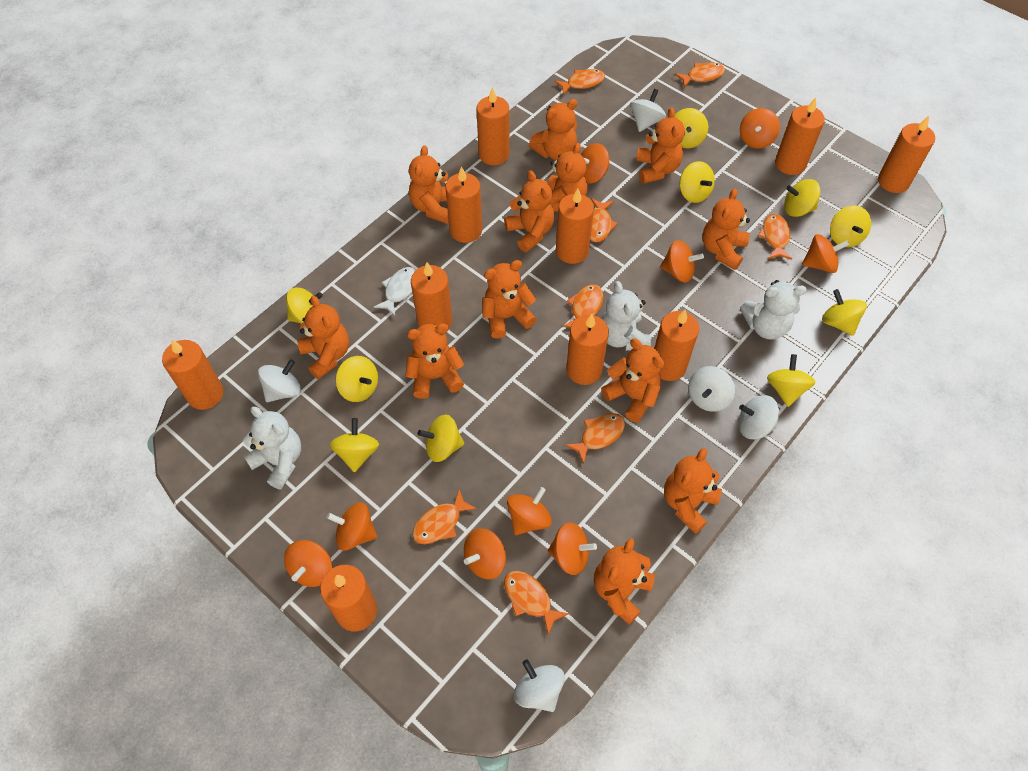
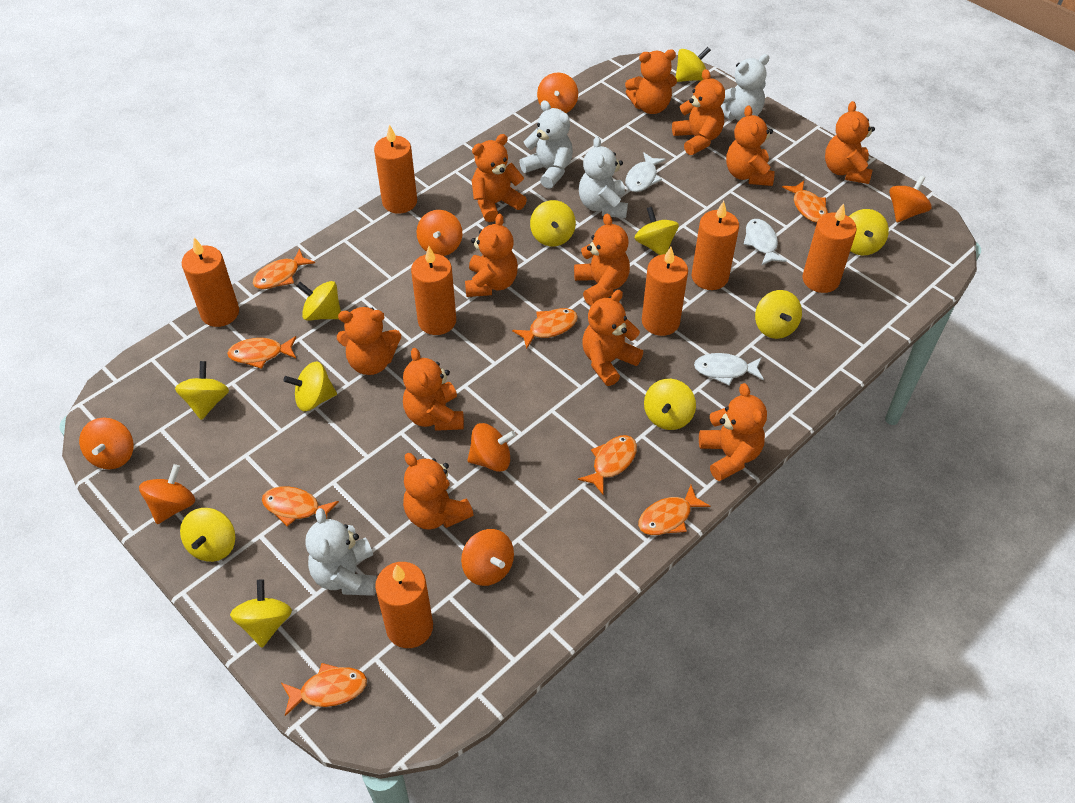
orange candle: [162,339,223,410] [320,565,377,631] [411,262,452,328] [446,166,482,243] [477,87,510,165] [556,189,594,264] [566,314,609,385] [655,310,699,381] [775,97,825,175] [878,116,935,193] = 10 -> [182,237,239,327] [374,124,417,214] [375,562,433,648] [411,246,456,335] [642,247,688,336] [692,201,739,290] [802,203,857,293] = 7
orange spinning top: [284,540,332,587] [326,502,377,551] [464,528,506,580] [507,487,552,535] [548,522,597,575] [581,143,609,183] [660,240,704,283] [740,108,780,149] [802,234,849,273] = 9 -> [79,418,133,469] [139,464,195,524] [417,210,462,256] [461,529,514,586] [467,423,516,472] [537,72,578,113] [889,176,931,223] = 7
white fish: [374,267,416,316] = 1 -> [625,152,666,192] [694,353,764,385] [743,219,787,266] = 3
white spinning top: [258,359,301,402] [514,659,565,712] [630,89,666,132] [688,366,735,412] [738,395,779,439] = 5 -> none = 0
white teddy bear: [243,407,301,490] [601,281,651,351] [740,280,807,340] = 3 -> [305,508,377,596] [519,100,573,189] [579,136,628,218] [721,54,770,121] = 4
yellow spinning top: [286,287,323,324] [330,418,379,473] [336,356,378,402] [417,415,464,462] [674,108,708,148] [679,161,715,203] [767,354,815,407] [784,179,821,217] [822,289,867,336] [830,205,871,247] = 10 -> [175,361,229,420] [180,508,235,562] [230,579,292,648] [283,361,337,411] [297,281,341,321] [530,200,576,246] [634,207,679,255] [644,379,696,430] [676,47,711,82] [755,290,802,339] [849,209,889,255] = 11

